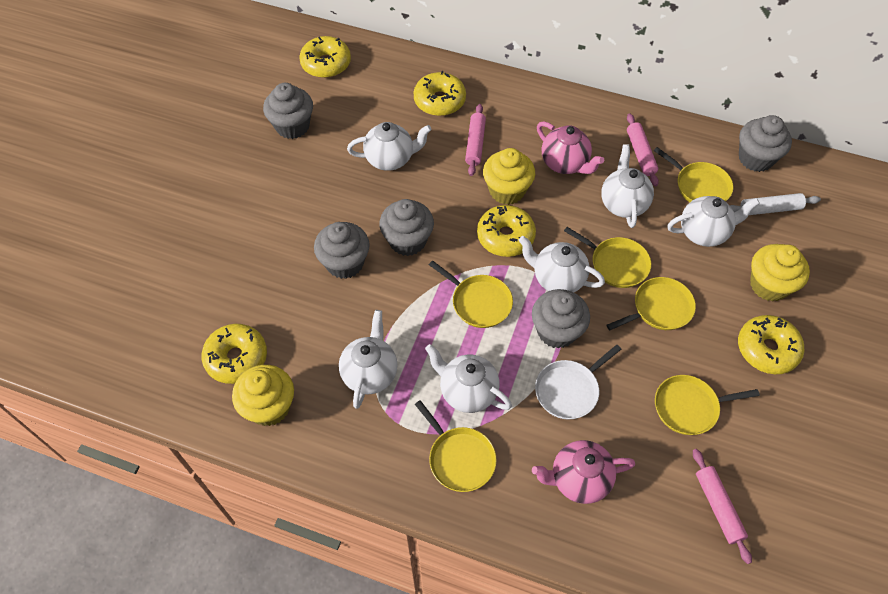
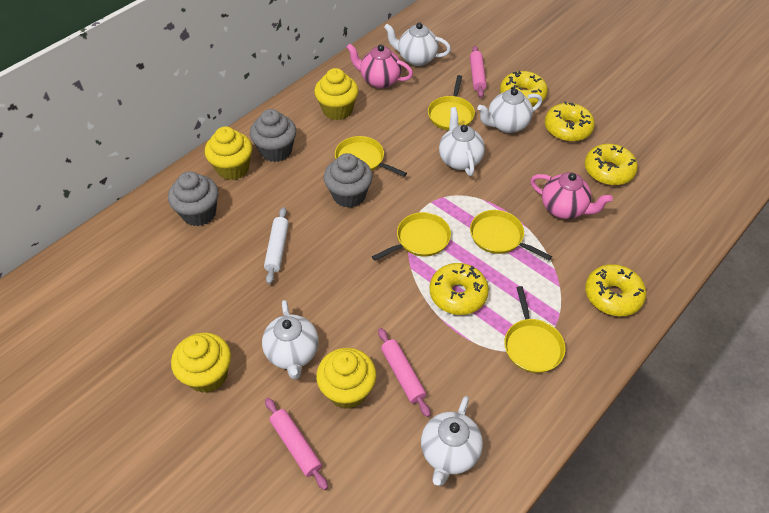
grey cupcake: [263,83,313,139] [314,222,370,279] [379,199,434,256] [532,289,590,349] [739,115,792,172] = 5 -> [168,171,219,226] [250,109,296,162] [324,153,373,208] = 3
white pan: [535,345,621,419] = 1 -> none = 0
white teapot: [339,310,397,409] [347,122,432,171] [425,344,512,413] [519,236,605,292] [601,144,654,228] [667,196,760,247] = 6 -> [262,300,319,379] [384,22,451,66] [421,396,483,486] [439,107,485,176] [477,88,542,133] = 5
yellow cupcake: [232,365,294,426] [483,148,535,205] [750,244,810,302] = 3 -> [171,333,231,393] [205,126,252,180] [314,68,359,120] [316,348,376,409] = 4
yellow pan: [415,400,497,492] [429,260,513,328] [564,227,651,288] [606,277,696,330] [654,147,733,202] [655,375,760,435] = 6 -> [335,136,407,177] [372,212,451,261] [428,75,475,130] [470,210,552,260] [504,286,565,373] = 5

